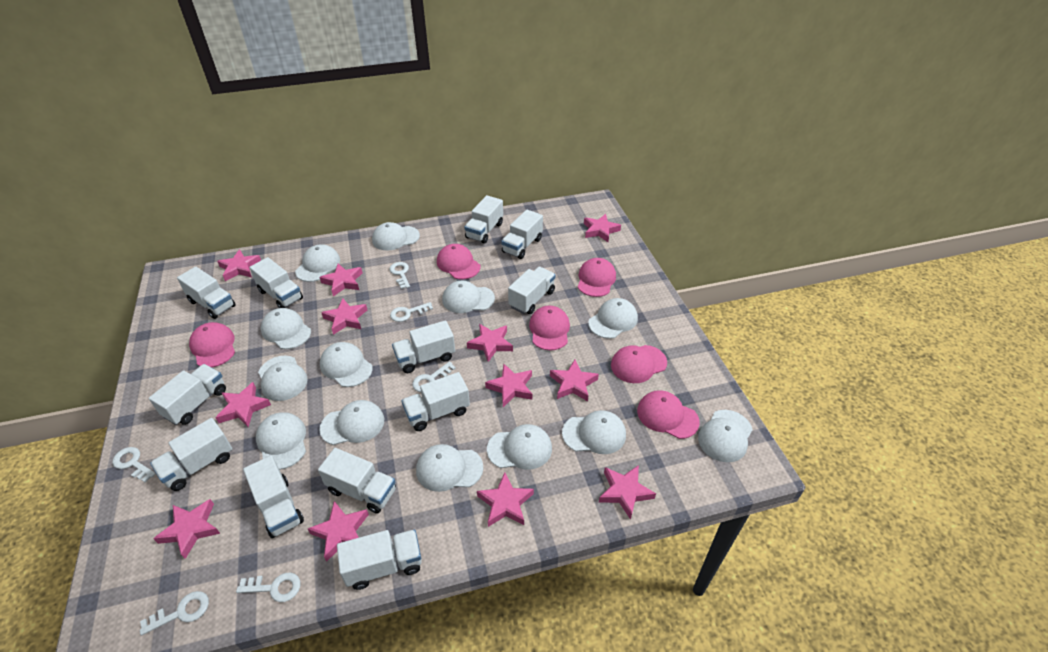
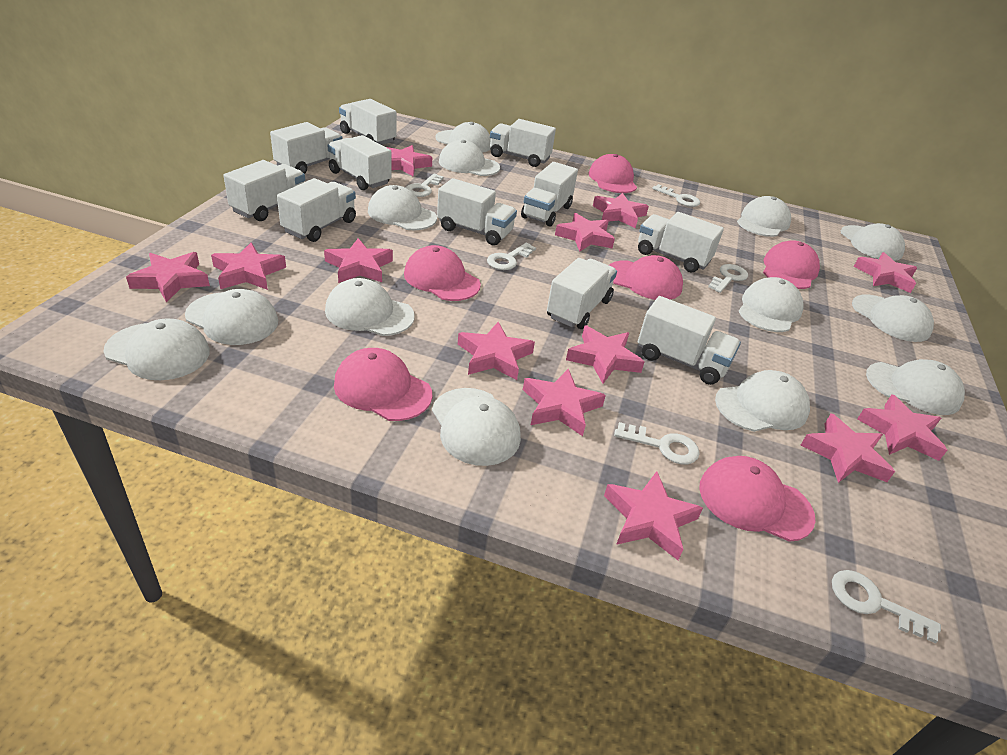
pink star: [153,499,220,559] [215,382,271,428] [217,249,261,281] [308,501,369,562] [319,264,362,296] [321,298,367,335] [467,324,513,362] [477,472,534,527] [485,364,532,407] [550,360,599,401] [584,214,621,242] [599,465,656,520] = 12 -> [126,252,210,303] [211,243,286,290] [324,238,393,283] [386,145,432,177] [458,322,535,380] [523,369,606,436] [555,213,615,252] [566,325,644,384] [593,193,649,228] [604,471,703,560] [801,413,895,483] [854,252,917,293] [857,394,947,461] = 13
white truck: [149,364,226,425] [150,418,232,491] [177,267,236,319] [243,456,304,538] [249,257,303,308] [318,448,396,514] [337,530,422,590] [392,320,455,373] [401,372,470,431] [464,195,503,243] [501,210,543,259] [508,267,555,314] = 12 -> [223,160,305,221] [270,122,343,174] [277,178,356,242] [327,135,391,190] [339,99,397,145] [437,178,517,246] [490,119,556,167] [521,162,578,227] [547,258,617,329] [638,212,724,273] [638,296,741,385] = 11

